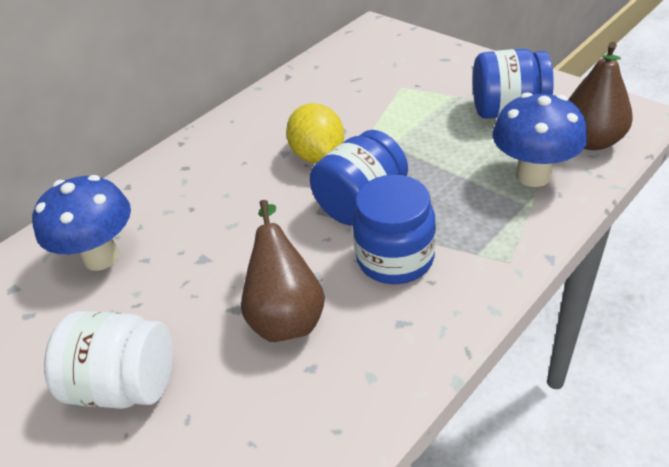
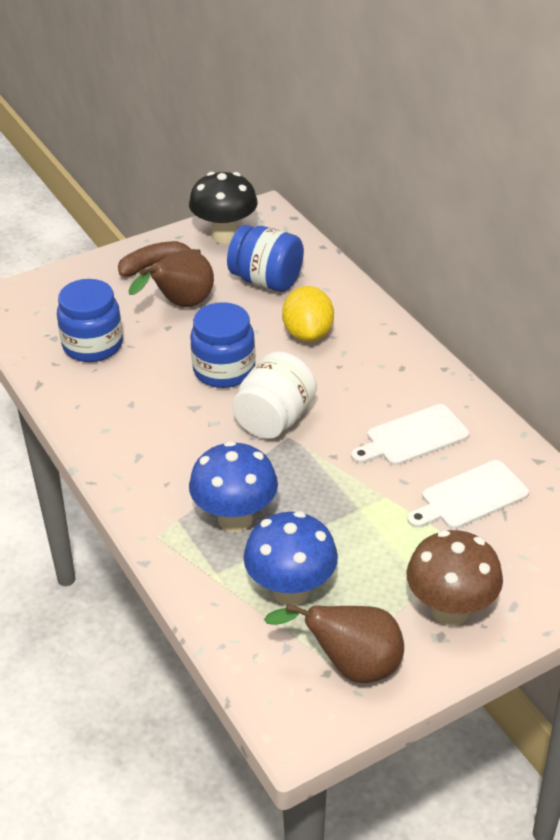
black mushroom: none = 0 -> [189,172,258,244] = 1
brown banana: none = 0 -> [118,241,201,277] = 1
brown mushroom: none = 0 -> [406,530,503,626] = 1
white cutting board: none = 0 -> [351,404,469,466] [407,460,529,529] = 2

